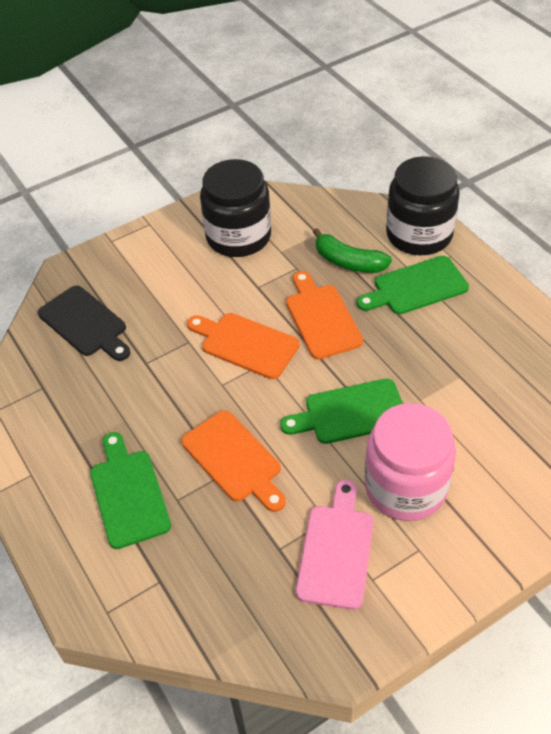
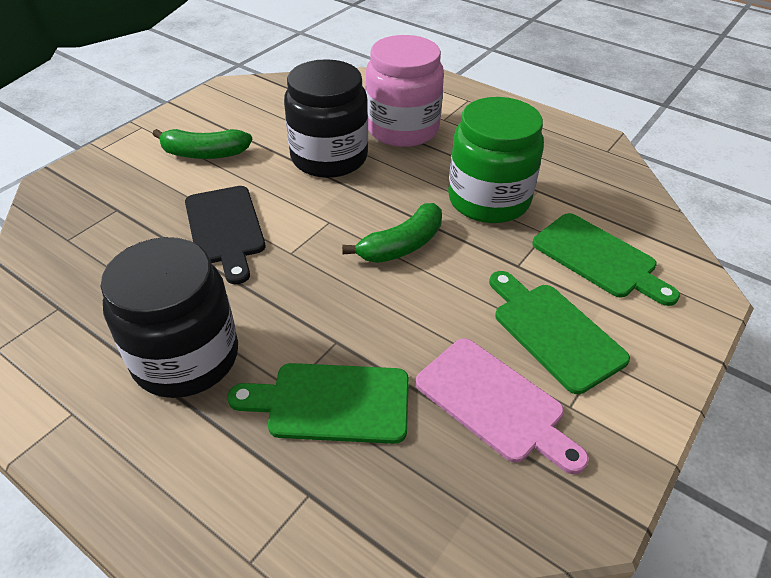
green banana: [313,228,392,273] = 1 -> [152,129,252,159] [342,203,442,263] = 2
green jar: none = 0 -> [448,97,544,223] = 1
orange cutting board: [181,410,286,512] [187,313,300,379] [286,271,363,359] = 3 -> none = 0

